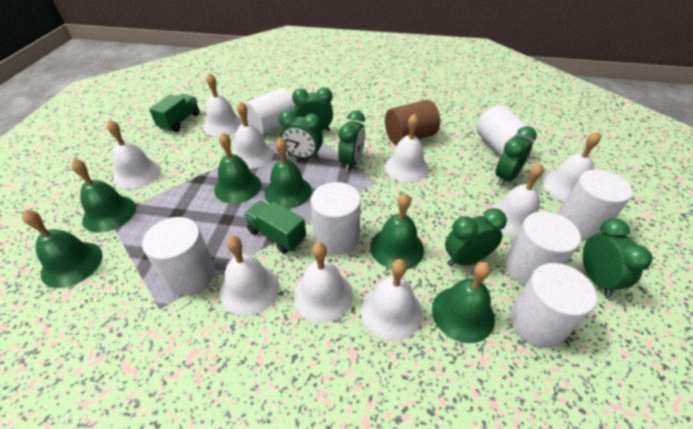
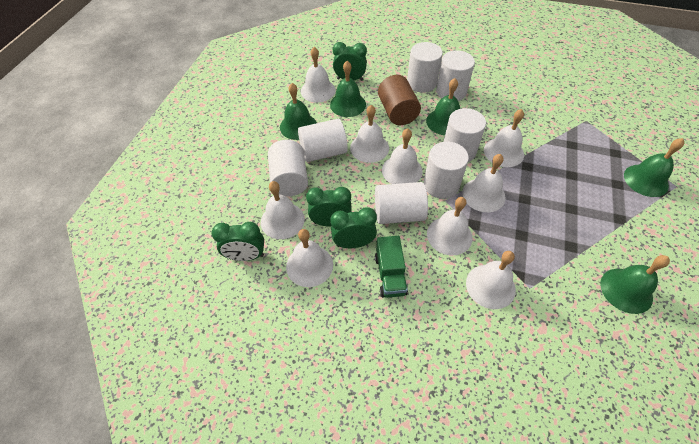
green bell: [22,210,103,288] [71,159,136,233] [214,132,261,203] [264,138,312,209] [370,193,424,269] [432,262,495,343] = 6 -> [280,83,317,140] [330,61,366,117] [426,78,460,135] [600,255,670,314] [624,138,684,197] = 5
green clock: [279,110,323,160] [292,87,333,131] [338,111,365,172] [445,208,507,266] [495,126,537,186] [583,218,653,297] = 6 -> [212,222,264,261] [306,187,351,227] [330,207,377,248] [333,42,367,81] = 4
green truck: [149,94,200,132] [244,201,306,254] = 2 -> [375,236,408,298] = 1

